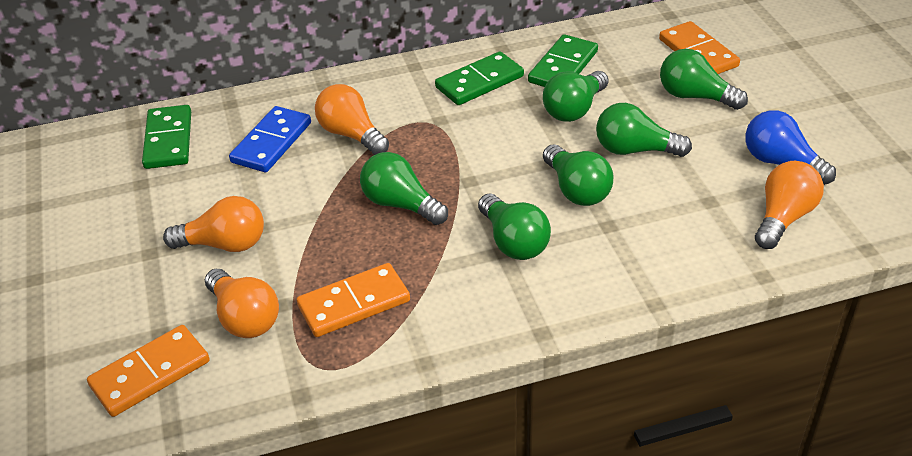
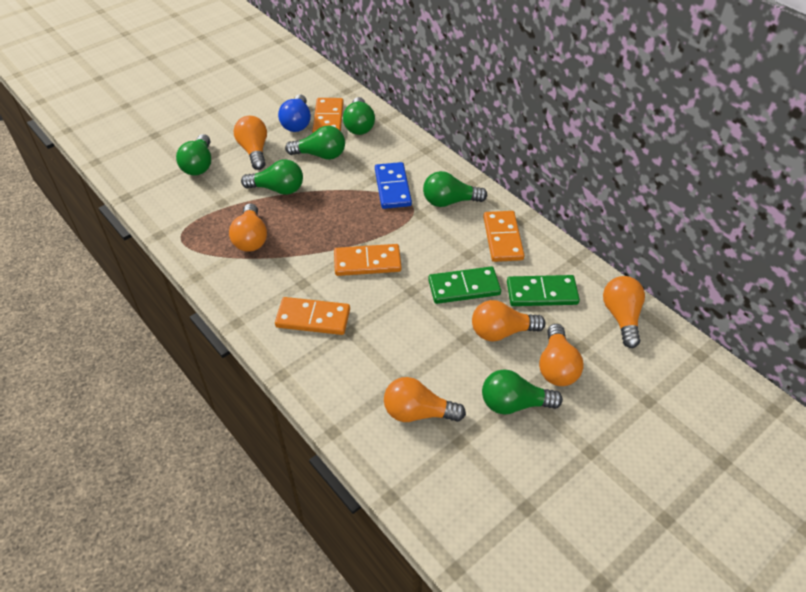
green domino: [142,105,191,169] [435,51,524,105] [528,34,598,87] = 3 -> [428,266,501,304] [507,275,580,306] = 2
orange domino: [87,325,210,417] [297,263,410,337] [659,21,740,74] = 3 -> [275,297,350,335] [312,98,344,133] [334,244,402,276] [483,211,524,262] = 4
orange light bulb: [163,196,264,252] [205,269,279,338] [315,84,389,155] [755,161,824,249] = 4 -> [229,203,267,252] [234,116,267,170] [384,377,466,422] [472,300,546,342] [539,324,584,386] [603,276,645,348] = 6

